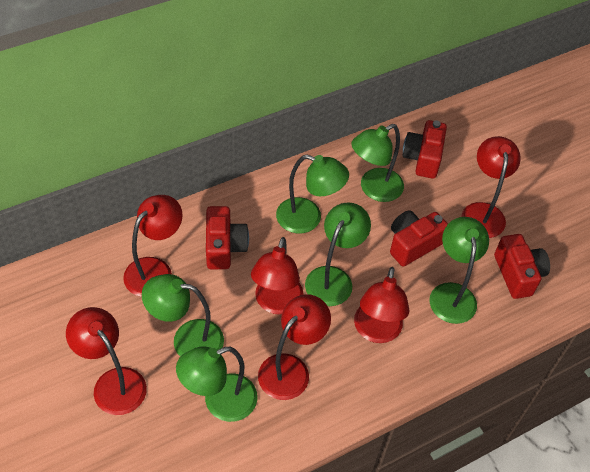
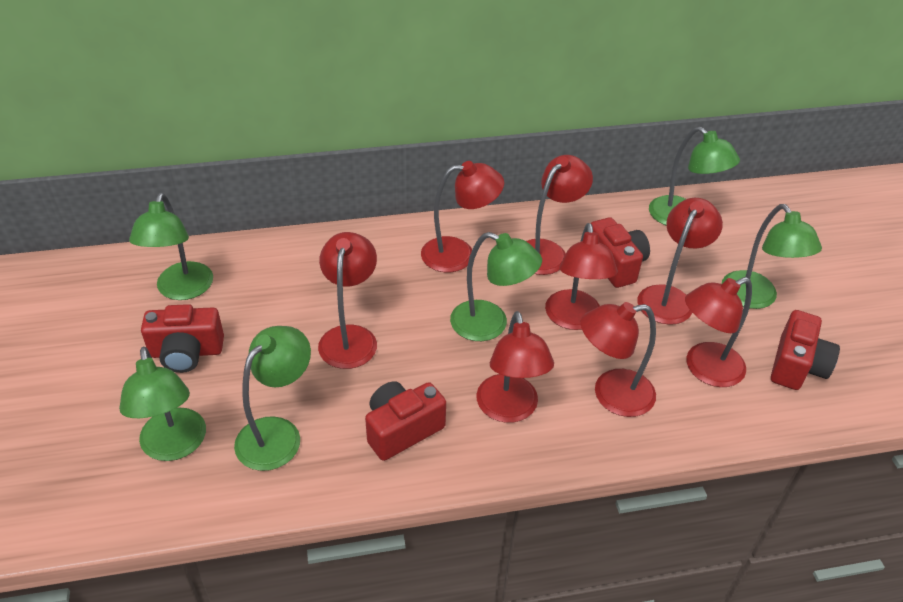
red lamp: [66,307,147,415] [123,195,183,297] [251,237,303,315] [258,294,331,400] [354,267,409,343] [461,136,521,238] = 6 -> [318,232,377,369] [421,161,504,272] [476,311,554,423] [526,155,593,275] [545,223,618,330] [581,302,656,417] [638,198,723,325] [685,277,752,387] = 8

